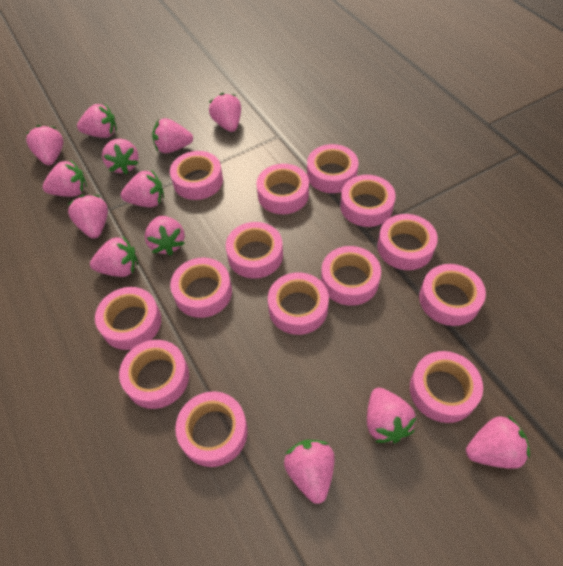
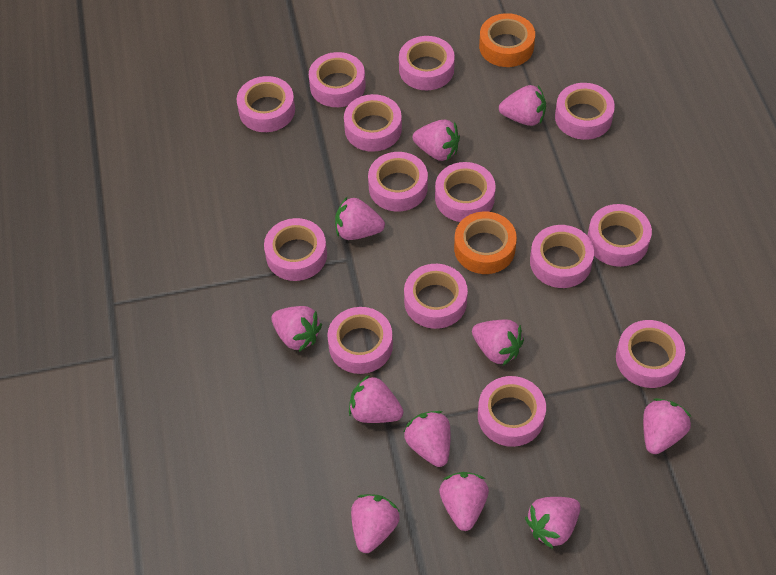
orange tape: none = 0 -> [454,212,517,274] [479,13,535,67] = 2
pink strawberry: [26,125,63,165] [43,160,87,197] [68,195,108,238] [77,104,117,138] [90,237,138,277] [102,138,139,174] [121,170,164,207] [145,216,185,255] [152,118,193,153] [209,93,241,132] [284,440,335,504] [367,388,416,443] [466,415,530,469] = 13 -> [271,306,322,352] [335,197,385,240] [349,375,403,423] [351,494,400,553] [404,411,451,467] [413,120,460,161] [439,472,489,531] [472,319,524,366] [499,85,546,126] [525,497,580,549] [643,398,691,454] = 11

